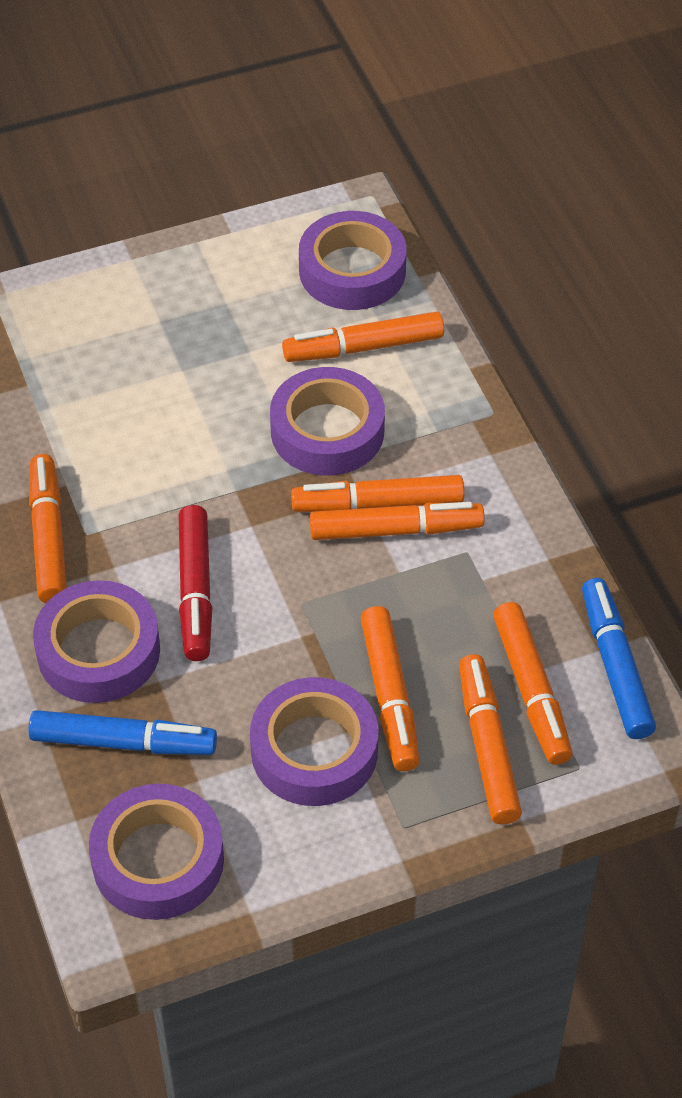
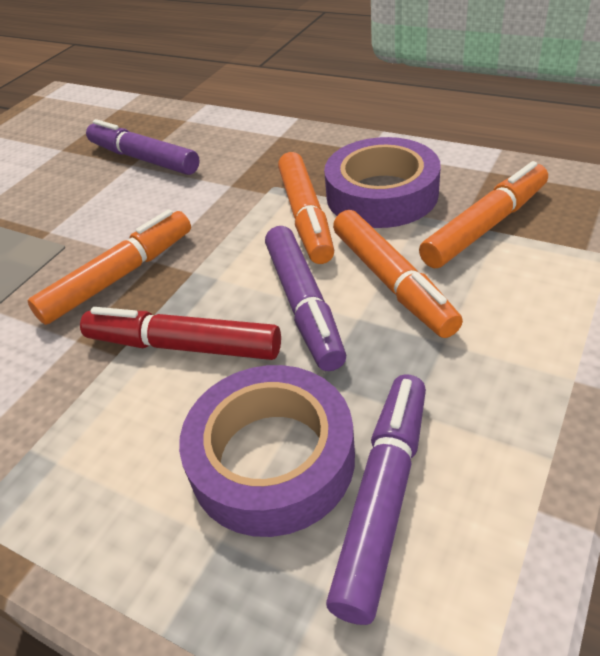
blue marker: [28,710,217,755] [582,578,656,739] = 2 -> none = 0
orange marker: [29,454,67,603] [282,311,444,362] [291,475,464,512] [310,502,485,540] [361,606,420,771] [459,654,522,824] [493,602,573,765] = 7 -> [28,210,191,325] [278,152,334,264] [333,210,463,338] [419,161,548,268] = 4
purple marker: none = 0 -> [86,119,200,175] [265,226,346,371] [326,374,426,625] = 3
purple tape: [33,580,160,703] [89,784,224,920] [250,677,378,806] [270,367,385,476] [299,211,407,310] = 5 -> [179,365,355,537] [324,137,441,228] = 2

